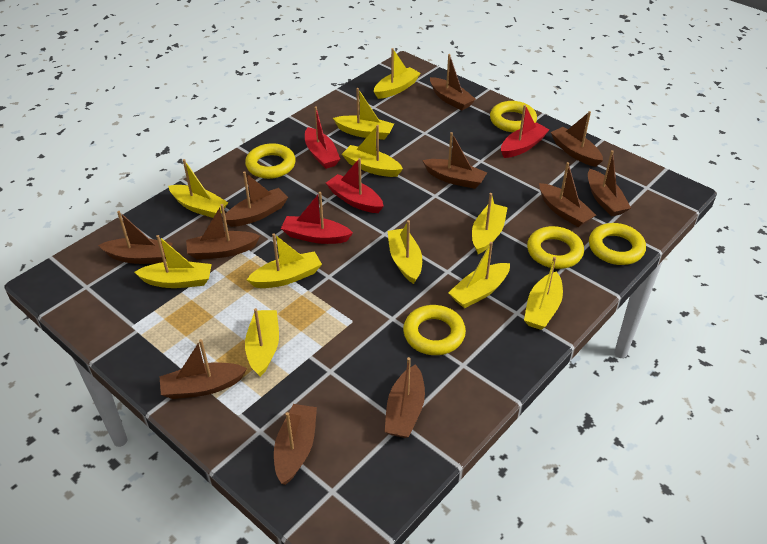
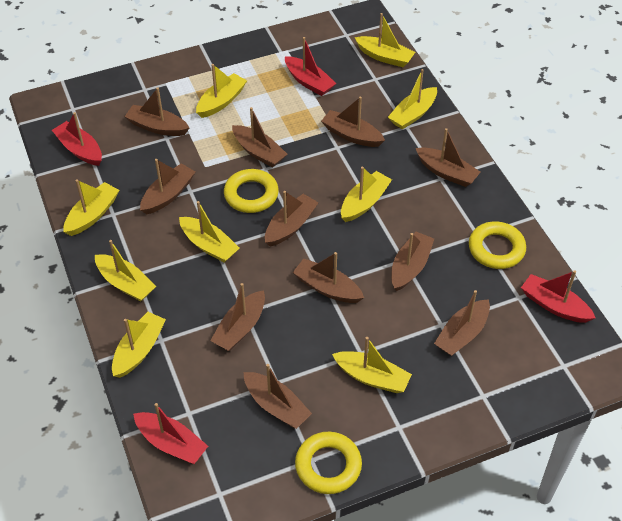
yellow boat: [134,235,212,288] [169,159,228,218] [245,308,279,377] [247,233,322,288] [333,88,394,140] [342,125,403,177] [374,48,421,99] [388,220,422,284] [448,242,510,308] [472,193,508,254] [524,257,563,330] = 11 -> [64,179,119,236] [95,240,156,301] [112,312,166,378] [179,201,240,262] [196,64,247,118] [332,337,412,393] [341,166,392,222] [355,13,415,67] [388,69,437,130] = 9
yellow ring: [245,143,296,179] [403,305,466,355] [490,101,537,132] [527,226,584,269] [589,223,646,265] = 5 -> [224,169,279,213] [295,432,362,494] [469,221,526,269] = 3

